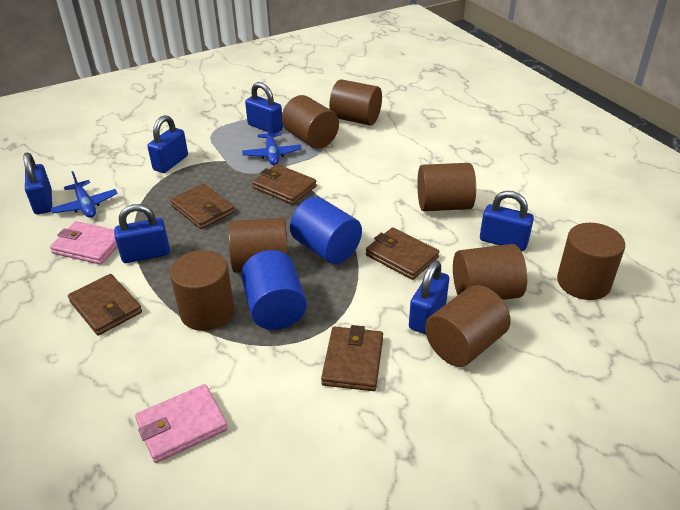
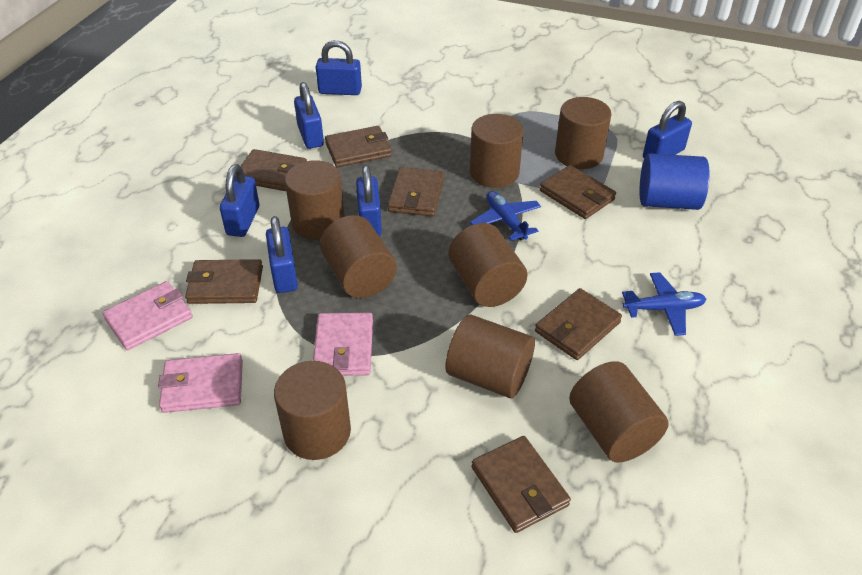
blue cylinder: [241,250,307,330] [290,197,362,264] = 2 -> [639,153,709,210] = 1
brown wallet: [68,274,142,335] [170,184,235,229] [252,164,317,205] [321,325,383,391] [366,227,439,280] = 5 -> [185,259,263,304] [235,149,307,191] [325,126,392,167] [388,167,444,216] [471,436,571,533] [535,288,622,360] [540,165,616,219] = 7
pink wallet: [50,221,117,265] [135,384,228,463] = 2 -> [102,281,193,350] [158,353,243,413] [313,313,373,376] = 3

